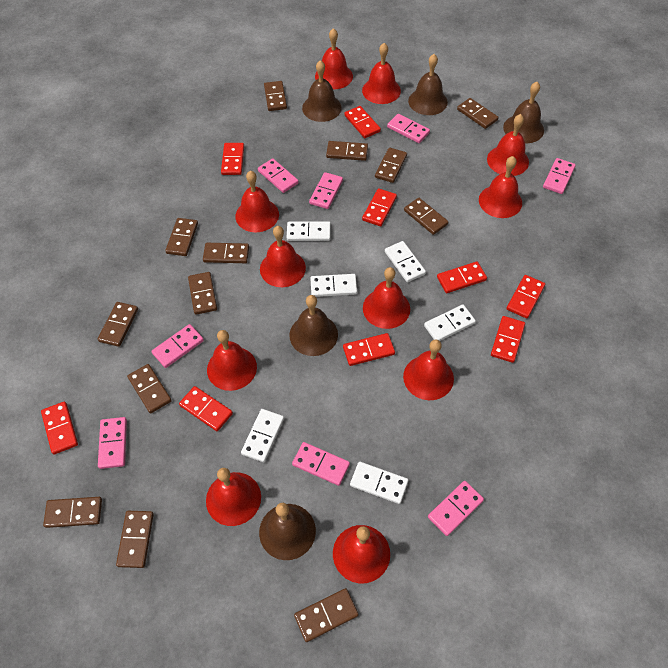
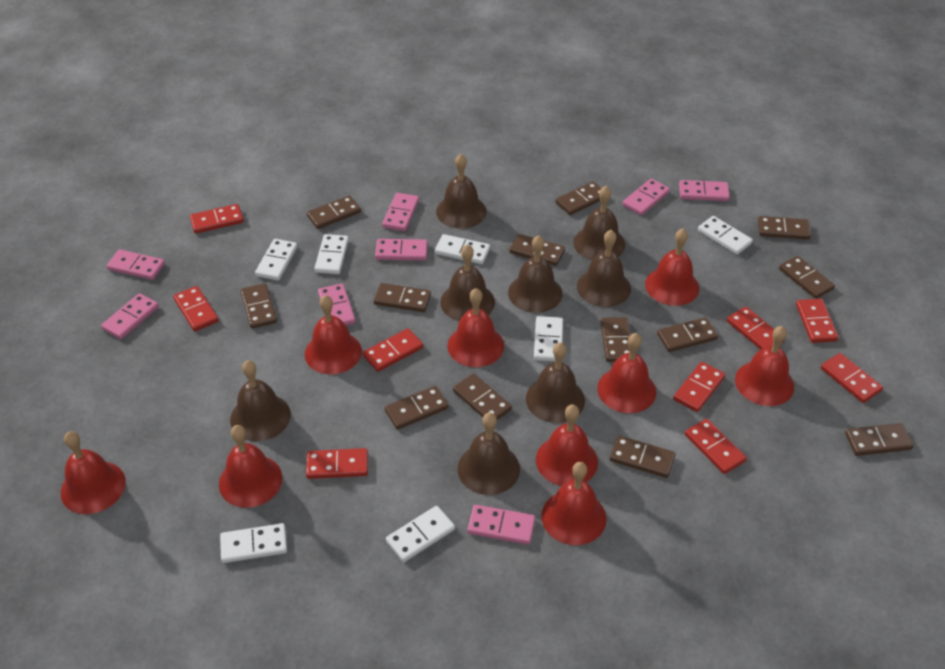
brown bell: [259,503,316,560] [289,295,338,356] [302,60,342,122] [408,54,448,115] [503,82,544,143] = 5 -> [230,360,291,441] [436,154,487,229] [440,244,495,321] [458,413,520,495] [508,235,562,313] [526,342,585,423] [573,186,625,260] [577,230,631,307] = 8
red bell: [206,468,261,526] [207,330,257,391] [236,171,279,232] [260,226,306,287] [315,28,353,89] [333,525,390,583] [362,43,401,104] [363,267,410,329] [403,339,454,400] [479,156,522,218] [487,114,529,176] = 11 -> [61,431,126,514] [219,425,283,508] [305,295,362,374] [447,288,504,367] [536,404,598,486] [541,462,606,545] [597,333,656,413] [645,228,699,306] [735,326,794,406] = 9
white domino: [241,409,284,462] [287,222,331,241] [310,274,357,297] [350,462,408,504] [385,241,426,282] [424,305,476,341] = 6 -> [220,523,287,563] [255,239,297,280] [314,234,349,274] [386,506,455,562] [435,234,490,264] [534,316,563,361] [698,216,753,255] = 7

